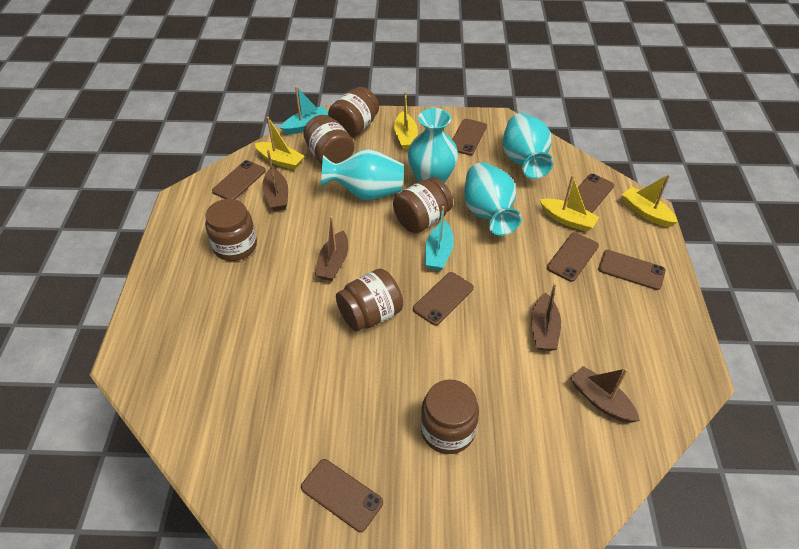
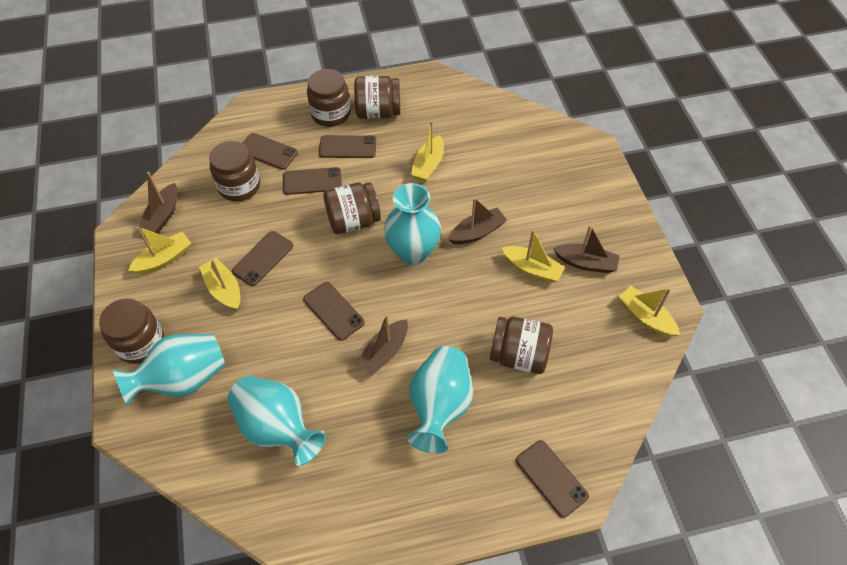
brown phone: [212,160,266,200] [301,459,383,532] [413,272,474,326] [452,119,487,155] [547,232,599,282] [567,174,614,213] [598,250,666,290] = 7 -> [232,231,293,286] [242,133,298,170] [283,167,342,195] [303,282,365,341] [319,135,376,158] [516,440,589,518] = 6
turquoise boat: [280,86,328,135] [425,206,454,271] = 2 -> none = 0
yellow boat: [255,117,305,170] [394,91,418,150] [540,175,599,232] [622,174,678,227] = 4 -> [128,227,191,274] [199,258,240,310] [410,121,444,182] [502,230,565,283] [619,286,680,337] = 5

